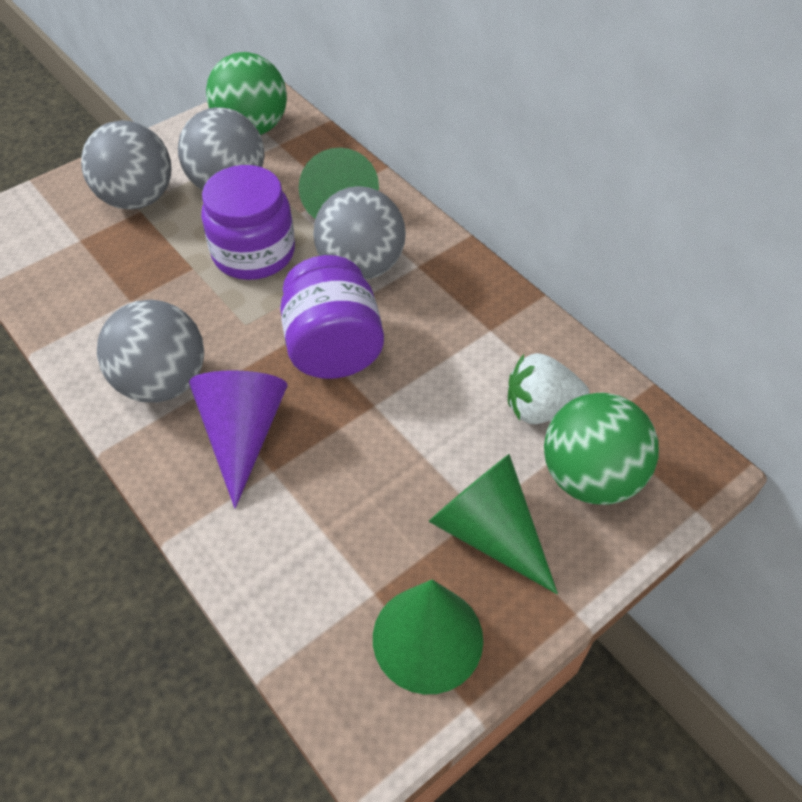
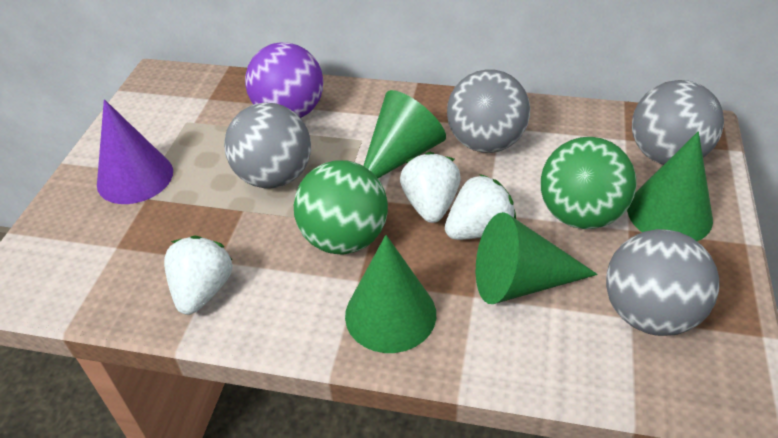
green cone: [299,147,379,219] [373,580,483,694] [428,454,558,594] = 3 -> [345,235,436,353] [363,90,446,178] [476,212,598,304] [627,131,713,241] = 4
purple ball: none = 0 -> [245,42,323,118] = 1
purple jar: [201,165,295,280] [280,255,384,379] = 2 -> none = 0
white strawberry: [508,353,590,424] = 1 -> [164,235,233,315] [400,152,461,223] [445,174,516,240] = 3

